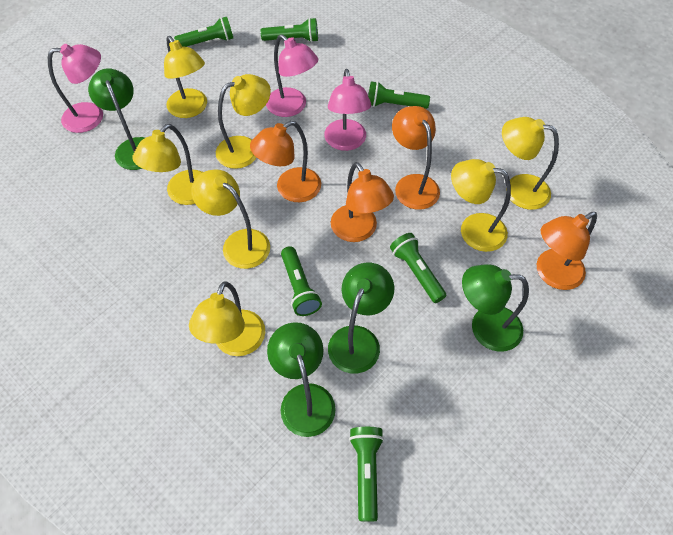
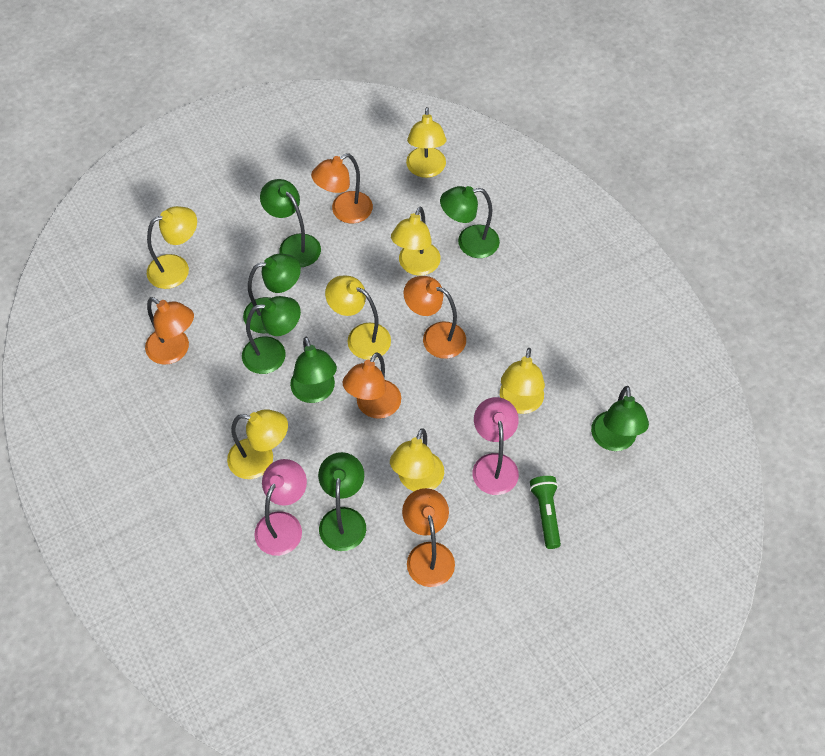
green flashlight: [174,17,234,47] [260,18,318,42] [281,246,322,316] [349,427,384,522] [368,81,430,109] [390,233,446,303] = 6 -> [530,476,561,549] = 1
green lamp: [88,68,145,170] [267,322,336,437] [328,263,394,374] [462,264,529,352] = 4 -> [242,296,301,374] [243,254,301,334] [260,179,321,267] [290,337,337,403] [318,452,366,551] [440,186,500,258] [591,386,649,451] = 7
orange lamp: [250,121,321,202] [331,162,394,242] [392,106,440,210] [537,212,597,290] = 4 -> [145,297,194,364] [311,154,373,223] [343,352,401,419] [402,488,455,587] [404,276,466,359] = 5
pink lamp: [48,44,103,133] [266,34,318,117] [324,69,371,151] = 3 -> [254,459,307,556] [473,397,519,495] = 2

